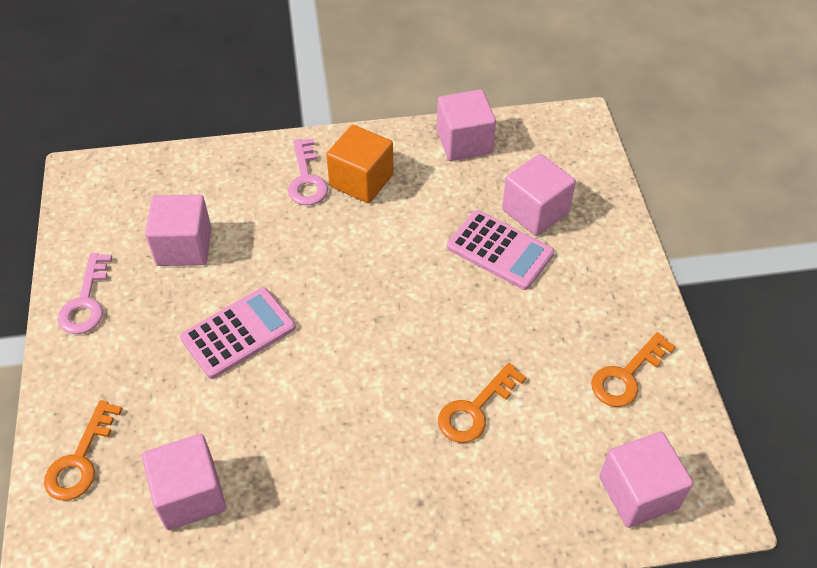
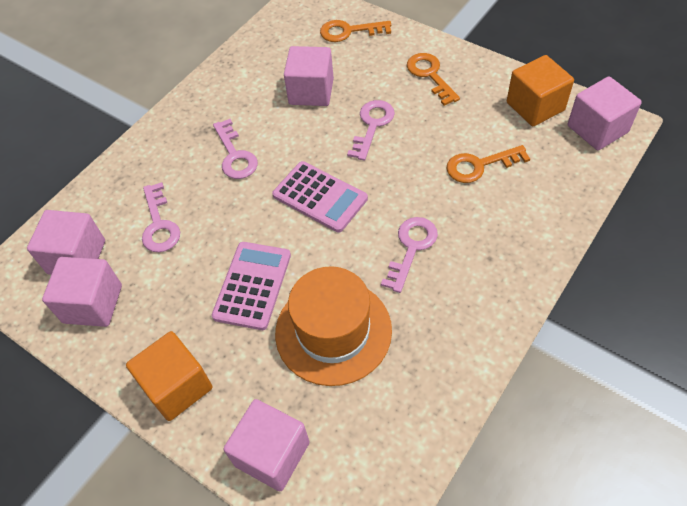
orange cube: [326,125,394,203] = 1 -> [126,331,212,421] [507,55,574,126] = 2
orange hat: none = 0 -> [275,266,392,386] = 1
pink key: [58,253,112,334] [288,138,328,205] = 2 -> [142,182,180,252] [213,119,258,179] [347,100,395,161] [381,217,438,293] = 4

